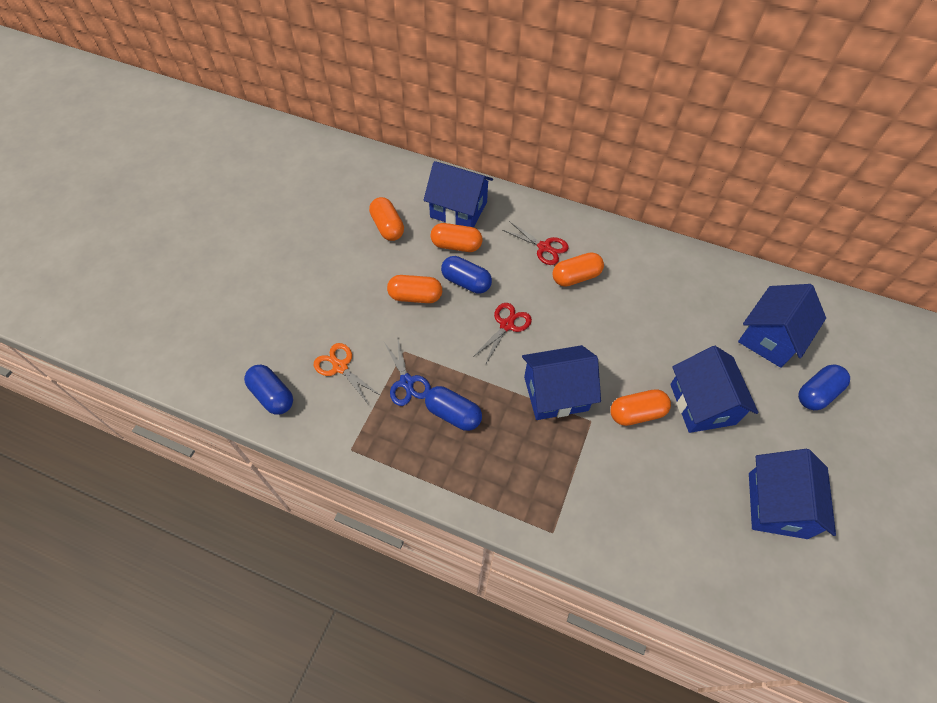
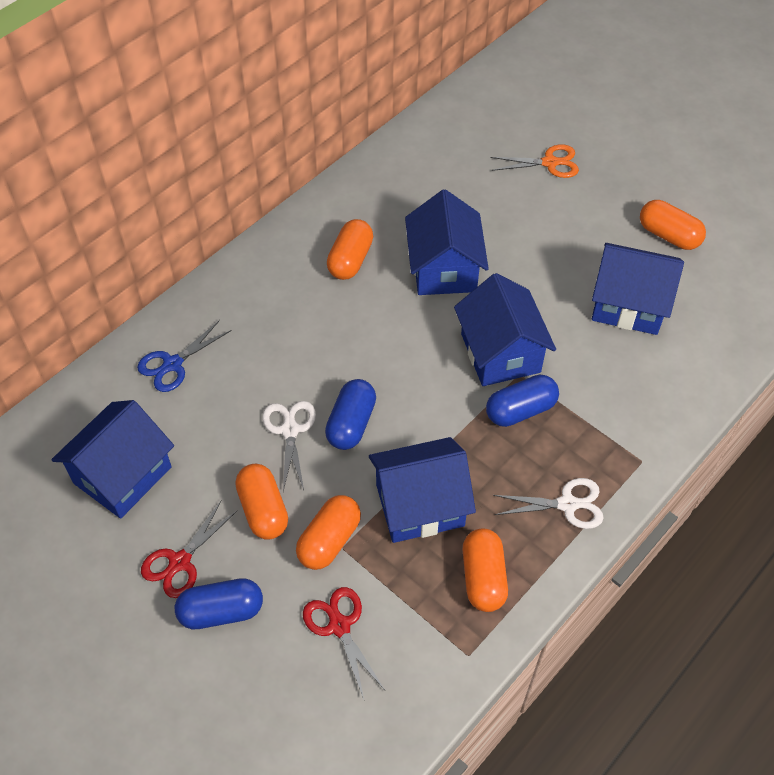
blue capsule: [244,365,293,415] [425,386,482,431] [441,256,492,294] [798,364,850,410] = 4 -> [175,578,263,629] [325,379,376,450] [486,374,559,427] = 3
white scissors: none = 0 -> [262,401,316,492] [493,478,604,529] = 2

